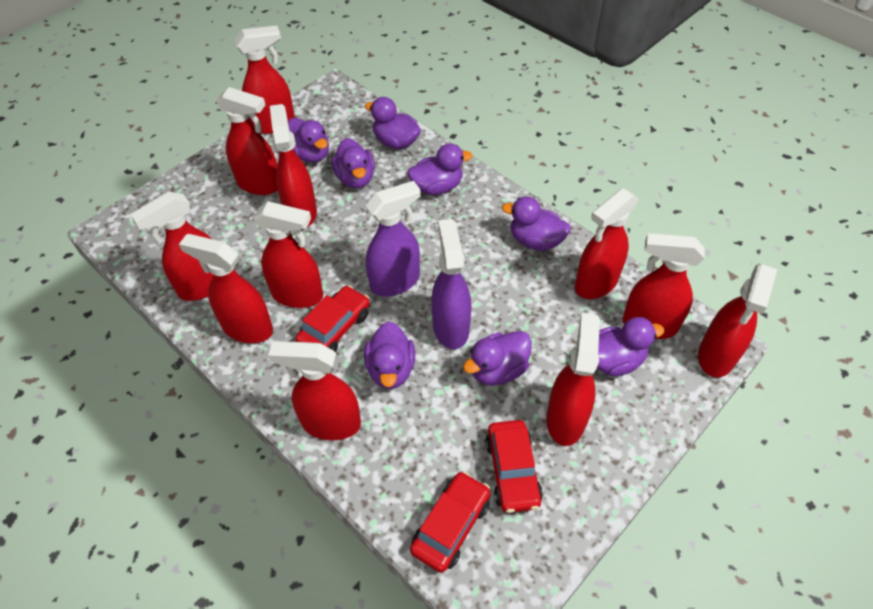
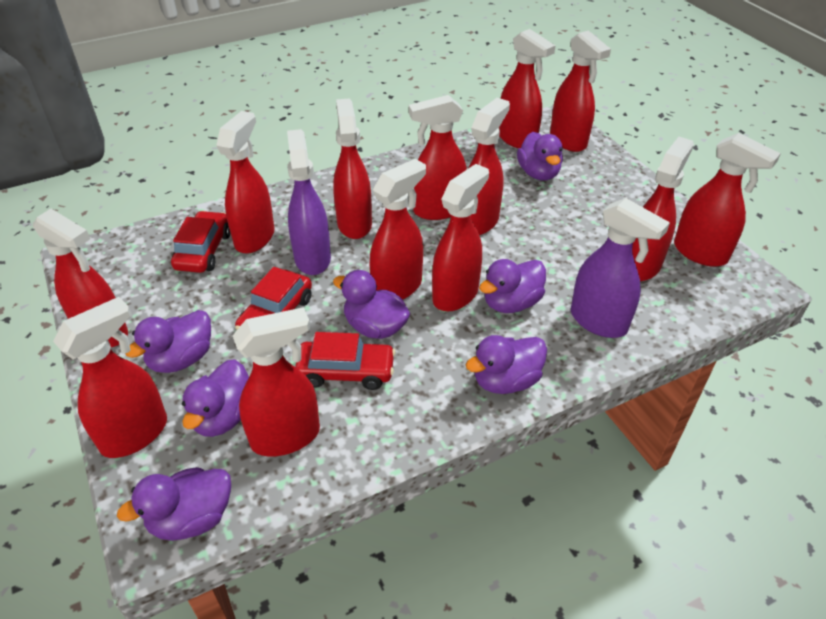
purple duck: [288,118,329,163] [332,138,375,188] [364,321,415,389] [365,97,421,149] [408,144,473,195] [463,331,532,385] [502,196,571,251] [597,317,664,376] = 8 -> [117,467,231,541] [125,310,211,373] [182,359,249,437] [333,270,410,339] [466,335,547,394] [479,259,546,313] [517,132,563,180] = 7
red spray bottle: [130,192,213,301] [179,234,273,343] [216,87,278,195] [234,26,295,134] [254,201,323,308] [268,341,361,440] [270,104,317,226] [546,313,600,446] [575,188,639,299] [622,233,705,339] [698,263,777,378] = 11 -> [33,209,128,347] [53,297,167,458] [216,111,274,254] [233,307,320,457] [333,99,372,239] [370,159,426,299] [409,95,467,220] [432,164,489,311] [468,98,510,235] [499,29,556,149] [550,30,611,152] [632,137,694,281] [674,133,781,267] = 13

